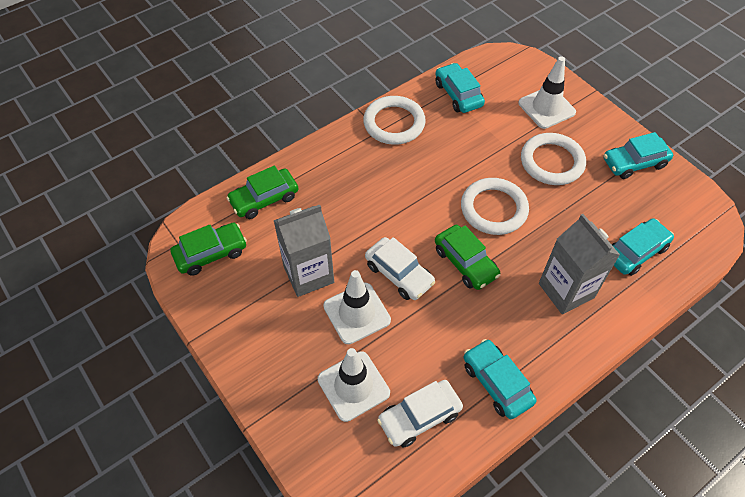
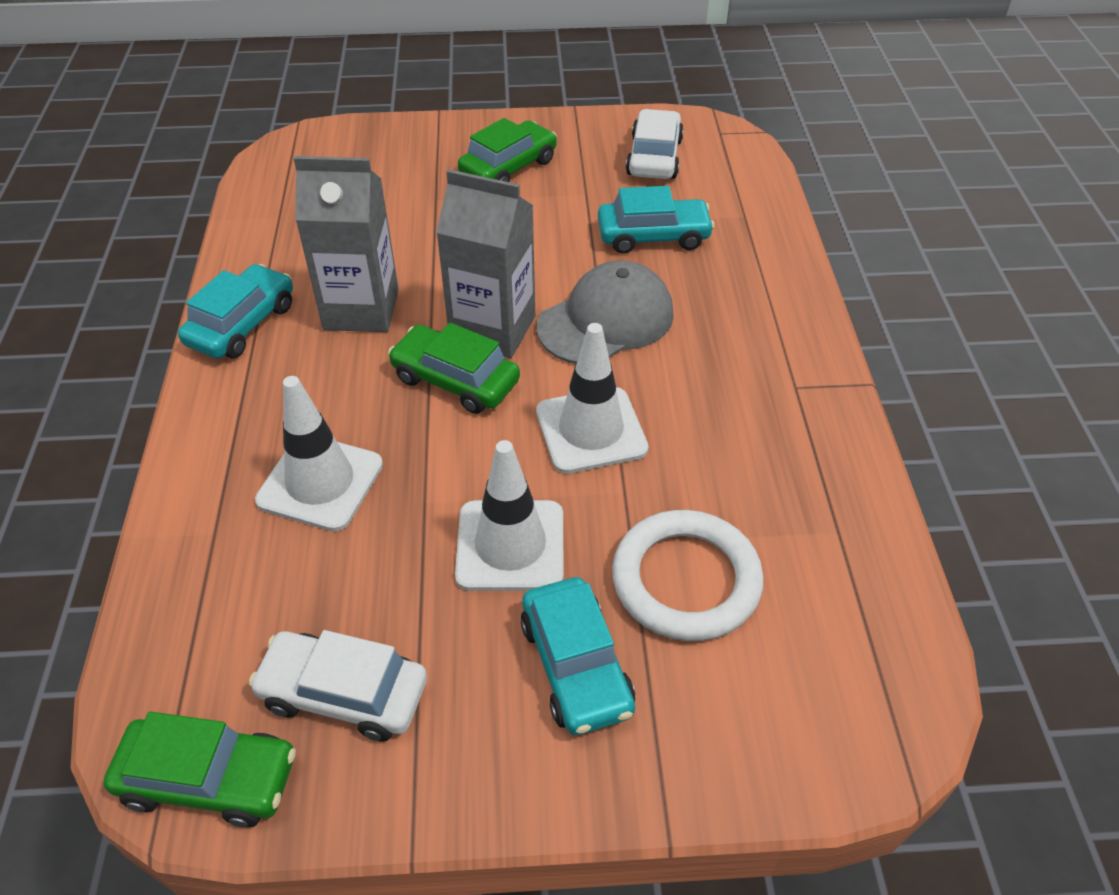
grey cap: none = 0 -> [537,261,674,364] = 1
turquoise car: [435,63,485,113] [464,339,536,419] [603,132,673,179] [611,218,674,276] = 4 -> [178,264,293,359] [521,577,635,735] [598,186,715,254] = 3
white ring: [363,96,426,145] [461,178,529,235] [521,133,586,185] = 3 -> [612,510,764,641] = 1

